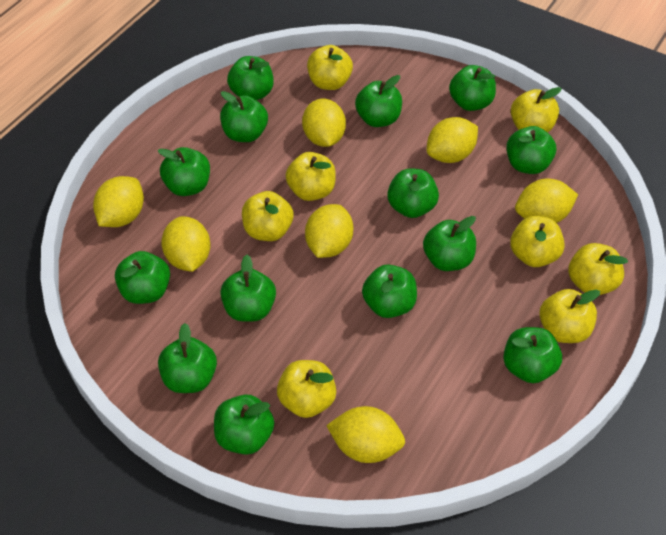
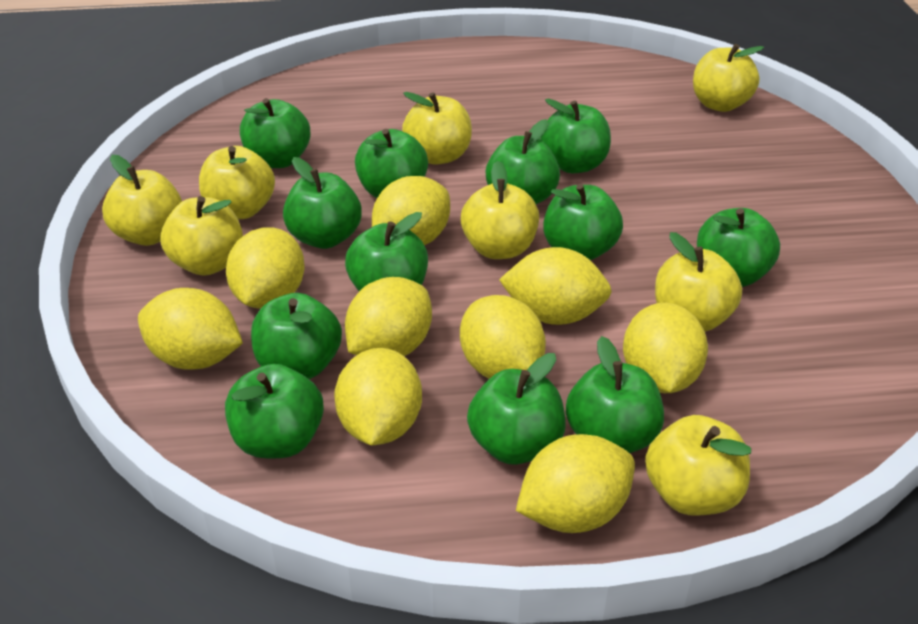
green apple: [115,251,170,304] [157,147,210,196] [158,323,217,393] [214,394,274,455] [220,91,268,142] [220,255,276,322] [227,56,273,100] [355,75,402,127] [362,264,417,318] [387,169,439,218] [423,216,476,271] [449,65,496,111] [503,327,562,383] [506,126,556,174] = 14 -> [225,364,324,459] [240,98,310,168] [251,293,342,379] [283,157,362,249] [345,212,428,291] [355,129,428,198] [467,353,566,465] [485,119,560,204] [540,98,611,173] [543,184,623,260] [566,336,664,453] [697,208,780,287] = 12
yellow lemon: [93,176,144,227] [161,216,211,272] [302,99,346,147] [305,204,353,258] [326,406,405,463] [426,117,478,163] [515,179,578,223] = 7 -> [138,288,243,370] [226,227,305,309] [334,348,422,445] [345,277,432,356] [372,176,450,245] [460,295,546,379] [499,247,612,325] [516,434,635,533] [623,303,708,393] = 9

